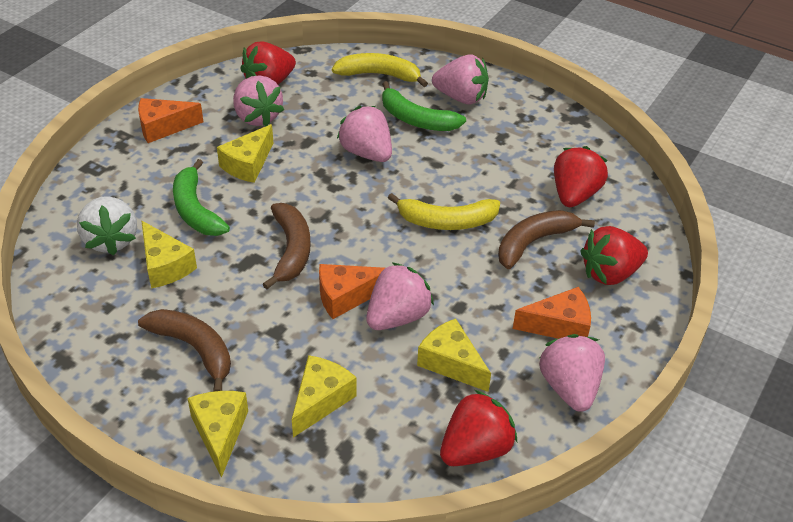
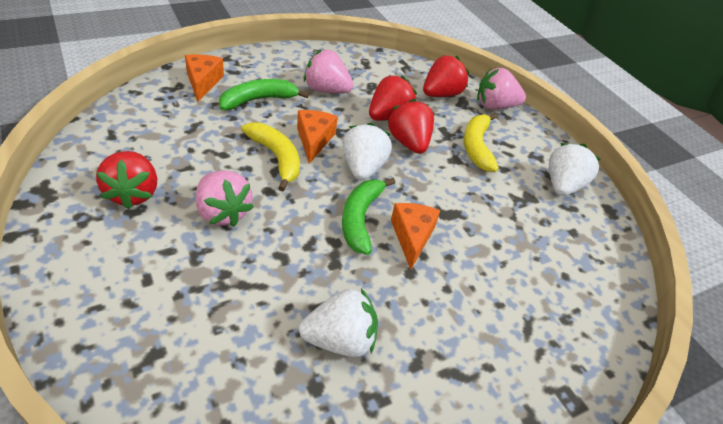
brown banana: [138,309,231,392] [262,203,310,289] [498,210,595,269] = 3 -> none = 0
pink strawberry: [233,75,284,126] [337,106,392,162] [366,263,434,330] [432,54,489,104] [539,334,605,412] = 5 -> [196,171,254,227] [304,49,353,93] [477,68,526,109] = 3
white strawberry: [77,196,137,256] = 1 -> [299,288,378,357] [343,123,392,181] [549,143,601,196] = 3
yellow cheese: [141,220,197,288] [187,391,248,478] [217,124,273,183] [292,355,357,438] [417,318,491,392] = 5 -> none = 0

